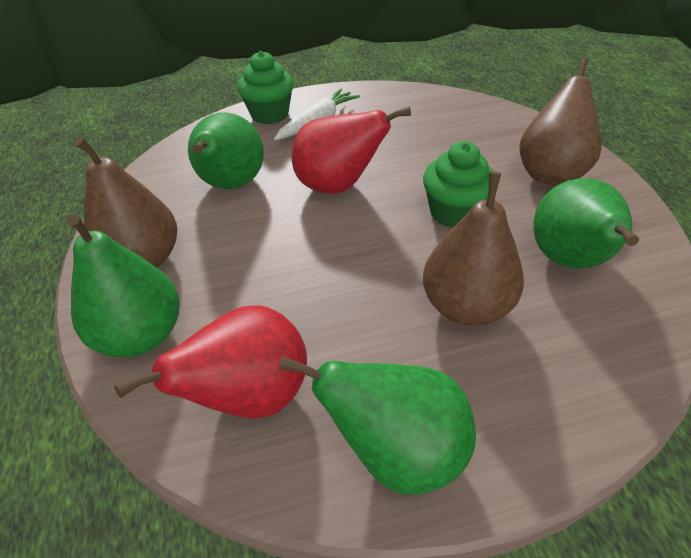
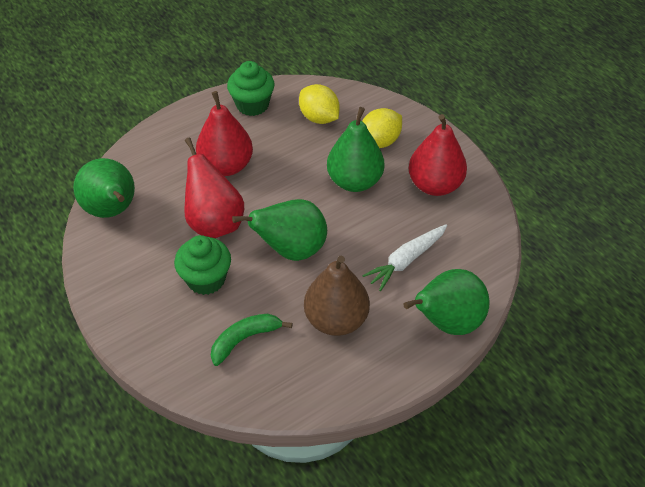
brown pear: [74,137,177,268] [423,171,524,326] [519,58,602,185] = 3 -> [304,256,370,336] = 1
green banana: none = 0 -> [211,314,293,366] = 1
red pear: [114,305,307,419] [292,107,411,194] = 2 -> [184,138,244,238] [196,91,253,176] [409,114,467,196] = 3
yellow lemon: none = 0 -> [299,84,340,124] [362,108,402,148] = 2

